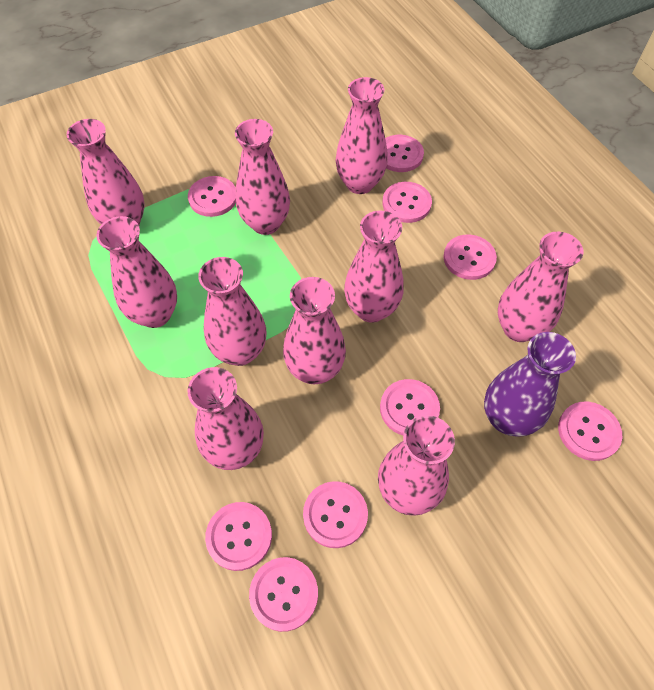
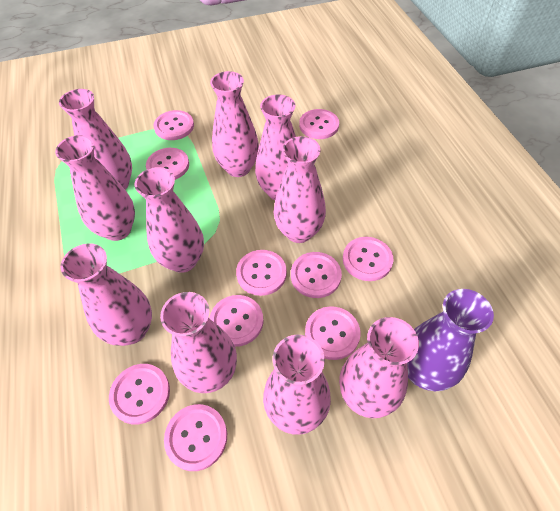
pink button: [188,176,236,217] [205,502,272,571] [249,557,318,632] [303,481,368,548] [380,379,440,435] [383,182,432,223] [385,135,424,172] [443,235,497,280] [558,402,622,461] = 9 -> [109,364,170,424] [146,148,189,180] [154,110,194,140] [164,404,227,471] [209,295,263,347] [236,250,287,296] [291,252,342,298] [299,109,339,139] [305,306,361,360] [343,237,393,281] = 10

